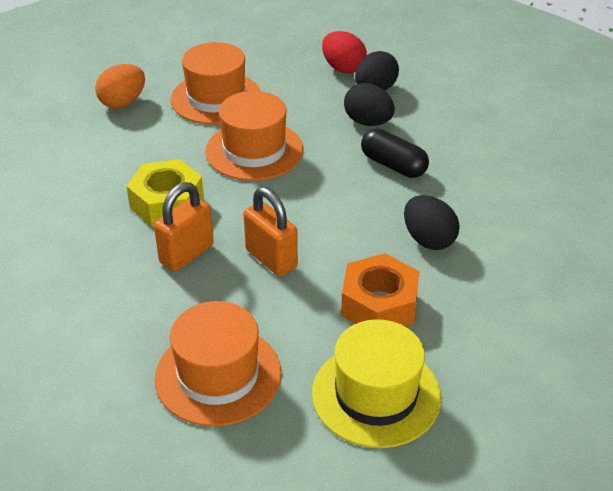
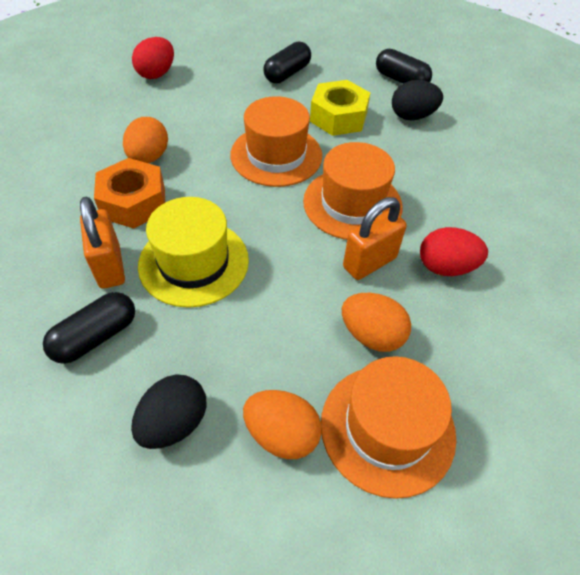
black capsule: [361,129,429,178] = 1 -> [43,292,135,364] [263,42,311,84] [376,49,432,84] = 3
black egg: [344,83,395,126] [355,51,399,90] [404,195,460,250] = 3 -> [131,374,207,449] [392,80,443,121] = 2
orange egg: [95,64,145,108] = 1 -> [123,117,168,163] [243,390,322,459] [342,293,411,352] = 3
red egg: [322,31,367,74] = 1 -> [132,37,174,79] [420,227,488,276] = 2

